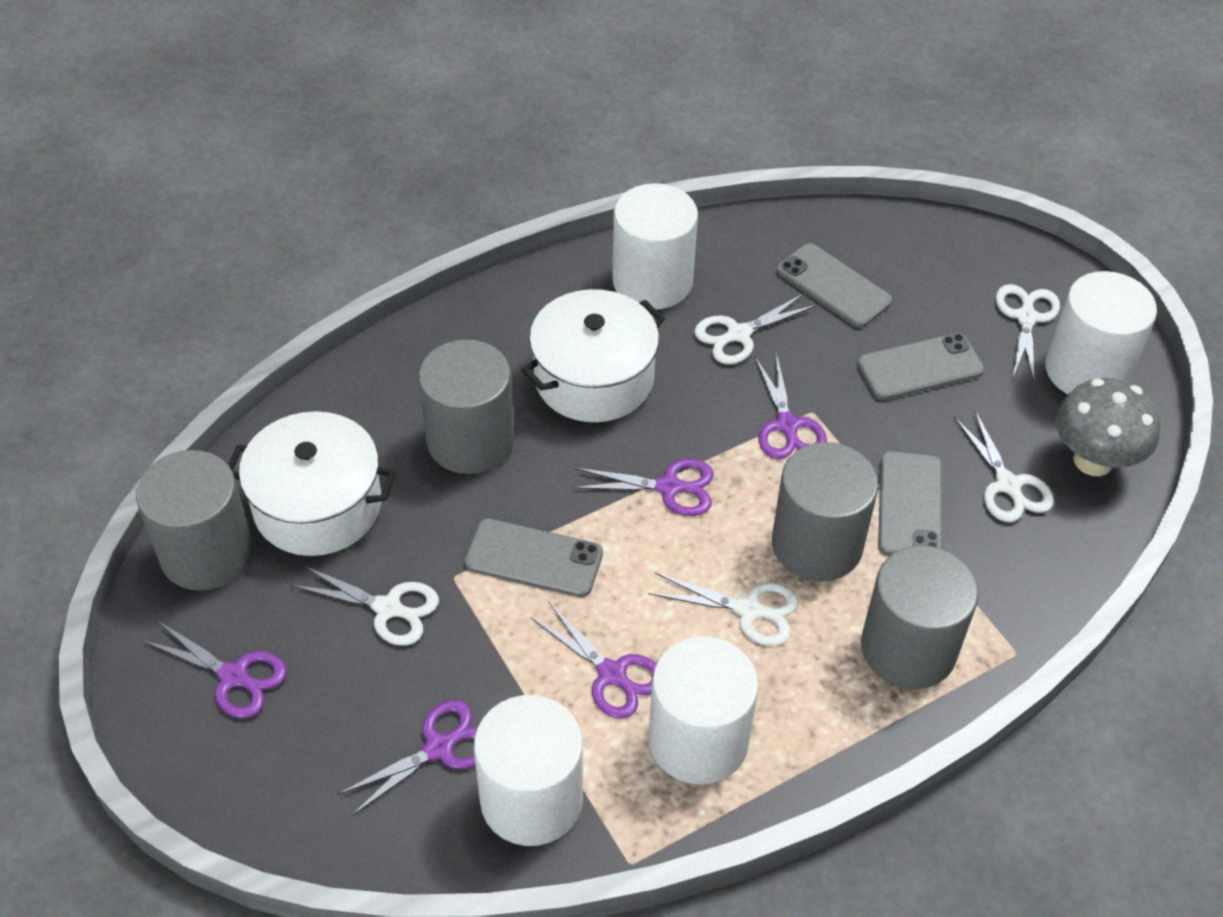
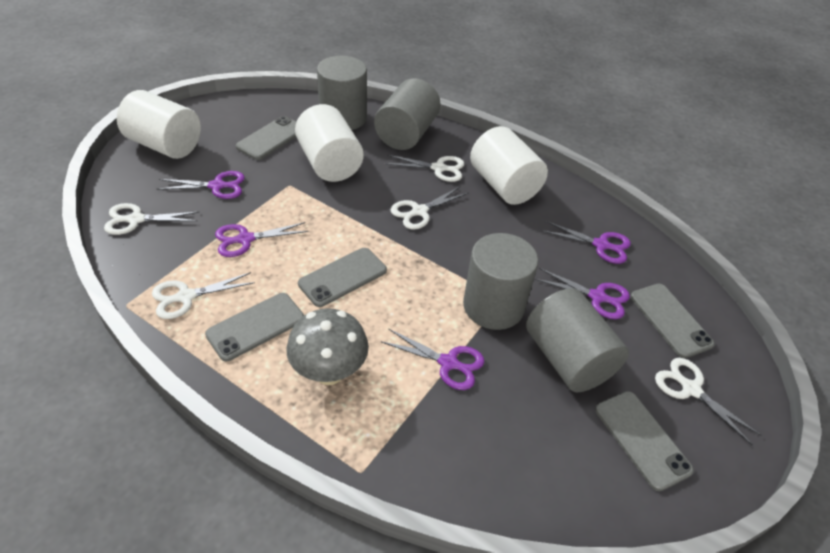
grey phone: [464,518,603,597] [777,243,892,328] [857,333,984,400] [878,451,942,556] = 4 -> [205,293,304,361] [236,116,296,160] [298,248,387,307] [595,391,694,491] [630,284,714,358] = 5
white cylinder: [474,695,583,846] [612,183,698,309] [649,636,759,785] [1045,271,1157,394] = 4 -> [117,90,201,159] [295,104,364,182] [470,126,548,205] = 3
white pot: [228,411,396,556] [522,289,665,422] = 2 -> none = 0

